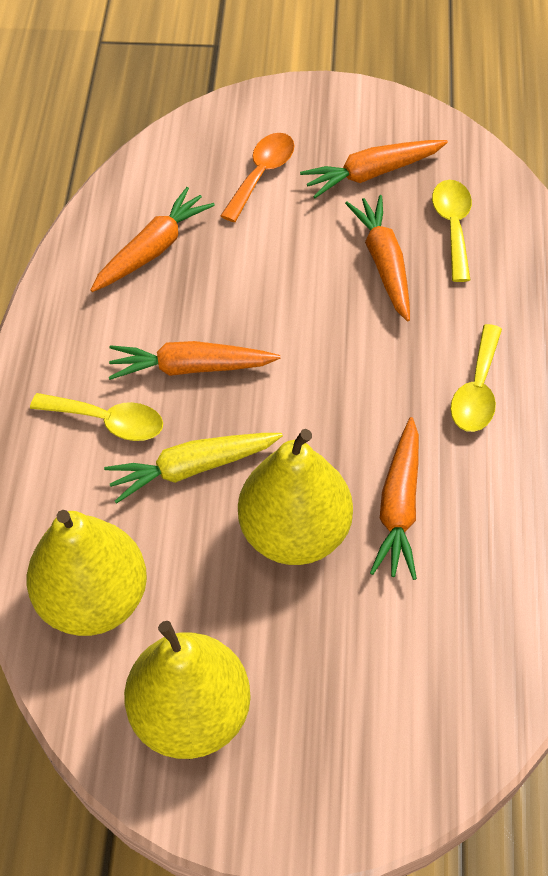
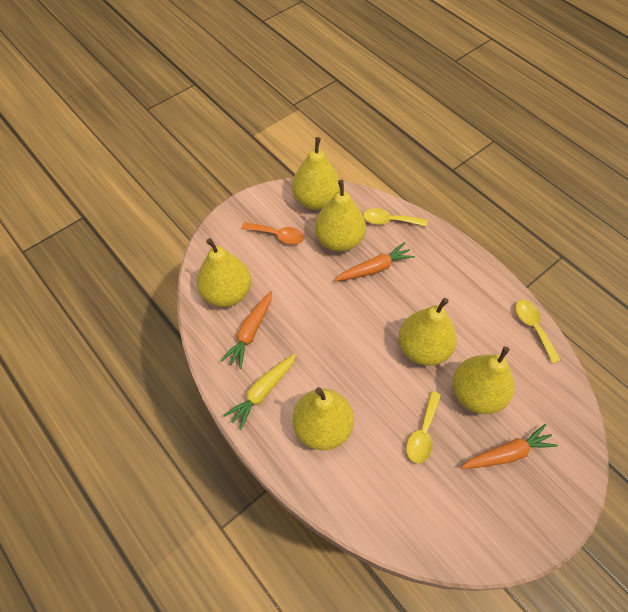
orange carrot: [90,187,215,292] [109,341,280,380] [300,140,448,198] [345,195,410,321] [370,417,419,580] = 5 -> [221,291,272,369] [335,242,415,281] [461,424,558,469] = 3
yellow pear: [27,510,147,636] [124,621,251,759] [238,429,353,565] = 3 -> [197,238,251,307] [292,137,340,210] [292,387,354,450] [315,180,366,252] [399,298,457,366] [453,346,514,414] = 6

